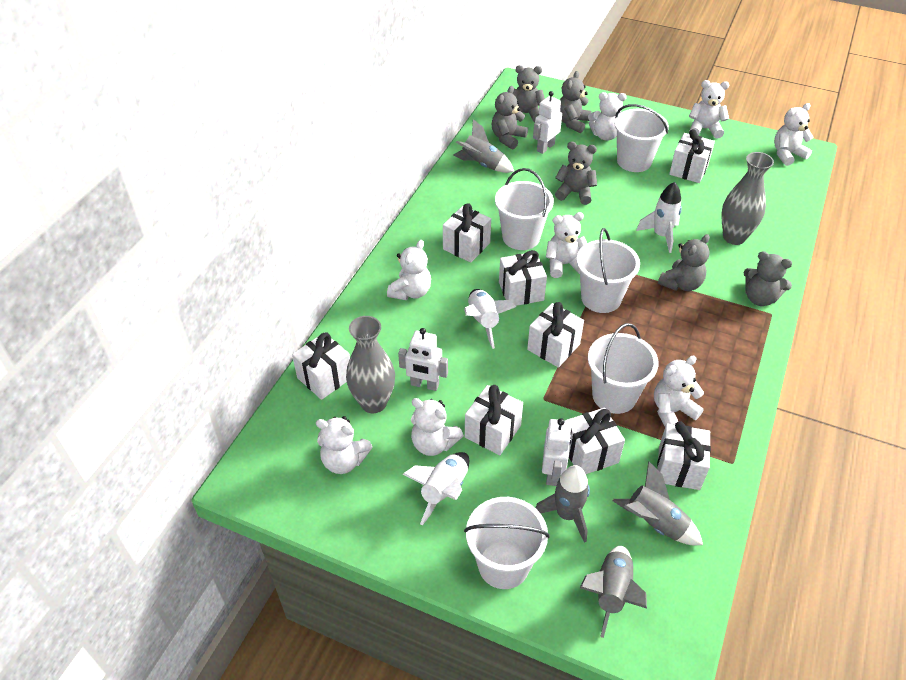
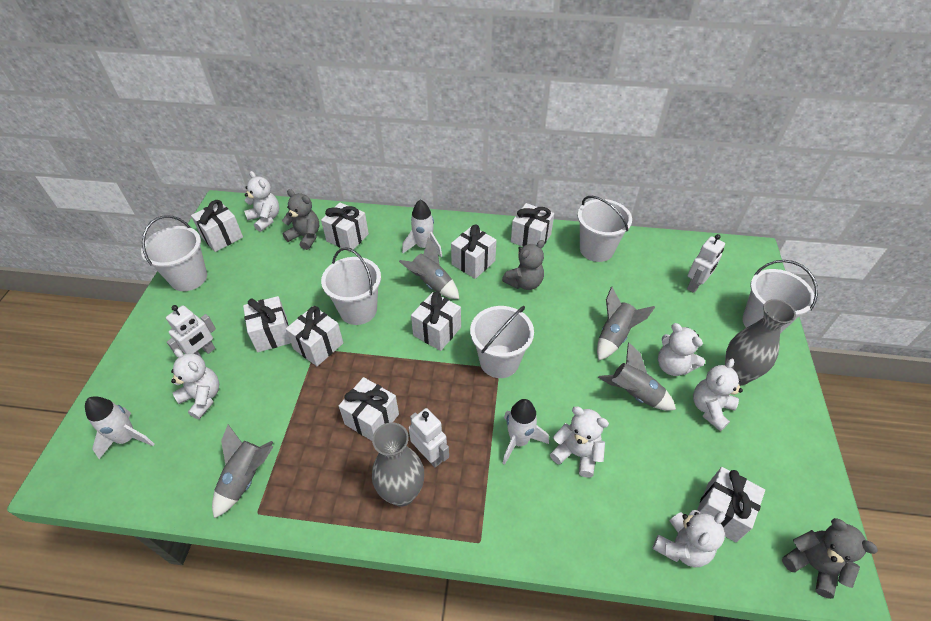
grey teddy bear: [492,86,528,149] [512,65,545,122] [555,141,597,205] [560,71,591,133] [658,234,710,291] [743,251,792,306] = 6 -> [282,189,319,250] [502,240,544,290] [782,518,878,599] = 3
white gift: [292,332,350,400] [443,204,491,263] [465,385,523,455] [499,250,547,306] [527,302,584,368] [566,408,625,474] [657,421,711,490] [669,129,715,183] = 8 -> [191,200,243,252] [243,296,291,352] [286,306,343,366] [321,202,369,252] [339,377,399,441] [411,292,461,351] [451,225,497,279] [511,203,554,249] [697,467,765,543] = 9
white teddy bear: [316,416,373,474] [387,240,431,300] [411,398,464,456] [546,212,587,278] [588,92,627,141] [654,356,704,426] [689,80,729,139] [774,103,814,166] = 8 -> [171,349,219,419] [244,171,279,232] [550,406,609,478] [652,510,726,567] [658,323,705,376] [693,359,743,431] = 6

